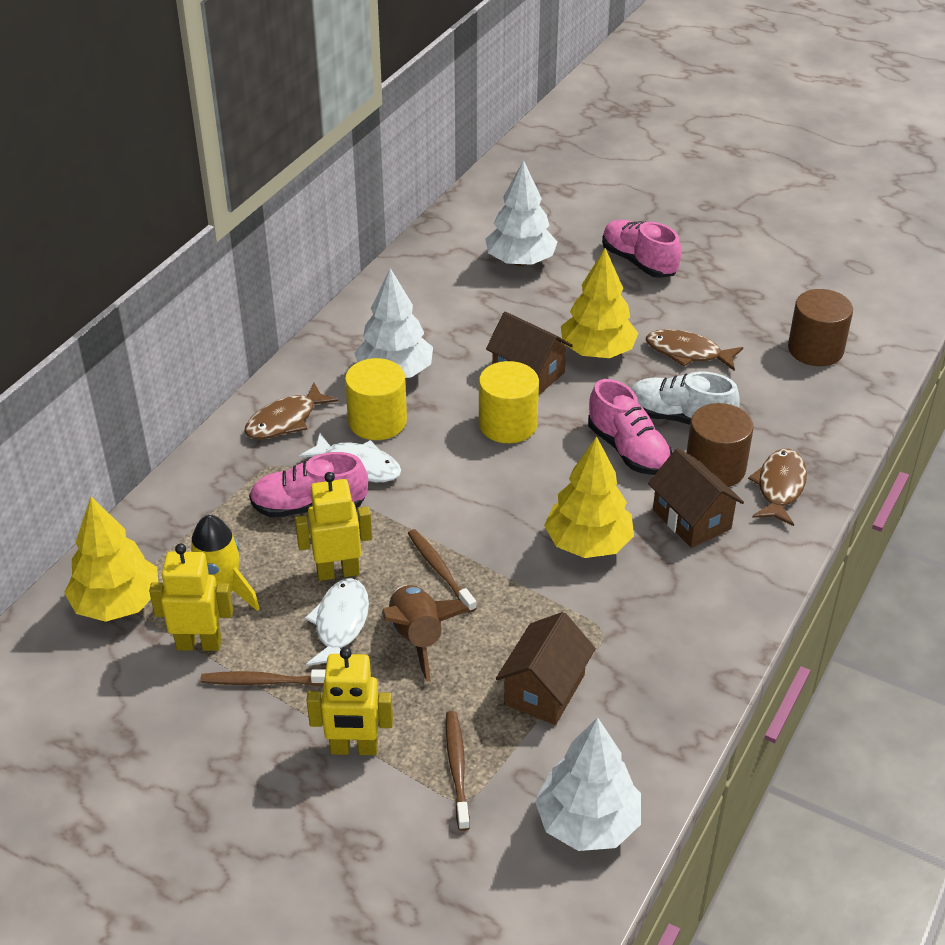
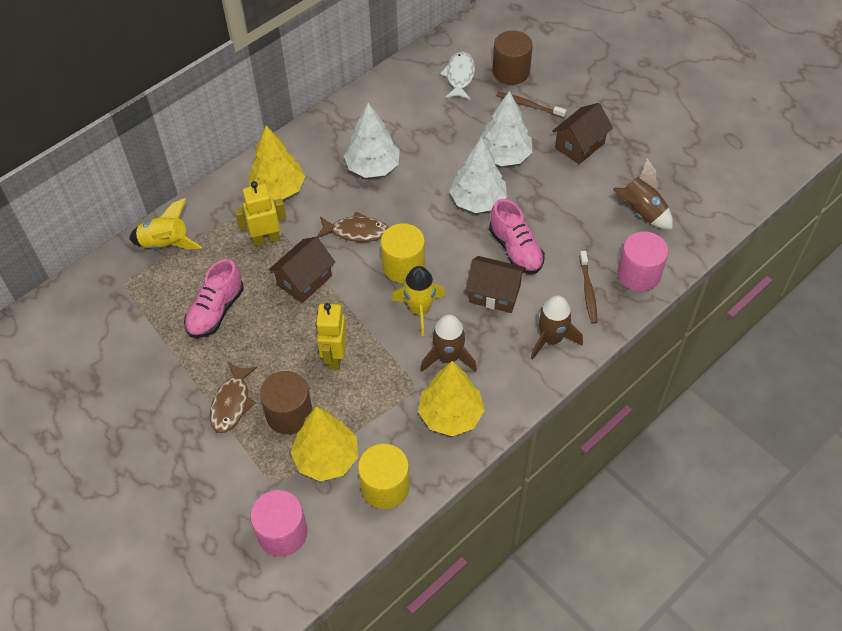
brown fish: [244,383,338,439] [646,329,743,371] [748,449,807,526] = 3 -> [210,362,257,433] [317,211,389,242] = 2
brown rocket: [382,585,470,682] = 1 -> [420,314,477,372] [531,295,583,360] [613,158,673,229] = 3
brown toothbrush: [200,669,326,686] [408,529,477,613] [446,711,470,831] = 3 -> [496,92,566,118] [580,251,597,324] = 2
pink cylinder: none = 0 -> [250,490,308,557] [618,231,669,292] = 2
pink shoe: [249,452,368,517] [588,379,672,475] [602,220,681,278] = 3 -> [184,259,244,338] [489,199,545,274] = 2
white fish: [299,433,401,482] [305,578,369,666] = 2 -> [440,52,475,100] = 1
white shoe: [631,372,740,425] = 1 -> none = 0
yellow robot: [149,544,233,651] [295,472,372,581] [306,647,393,755] = 3 -> [235,181,286,247] [316,303,347,370] = 2
yellow rocket: [191,515,260,611] = 1 -> [129,198,202,250] [392,266,445,336] = 2

